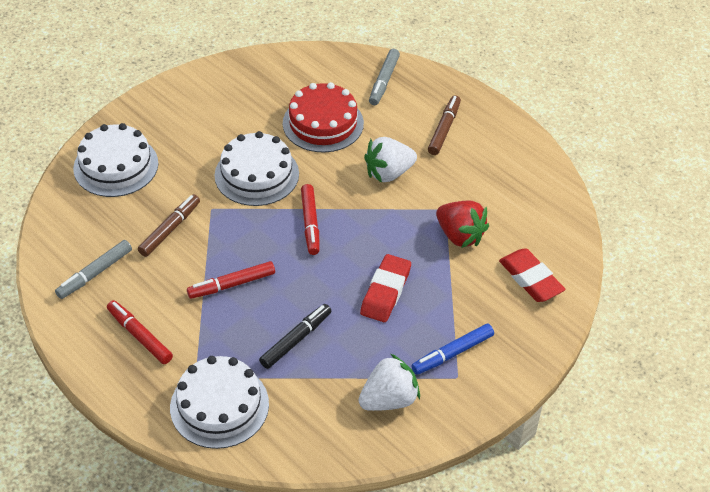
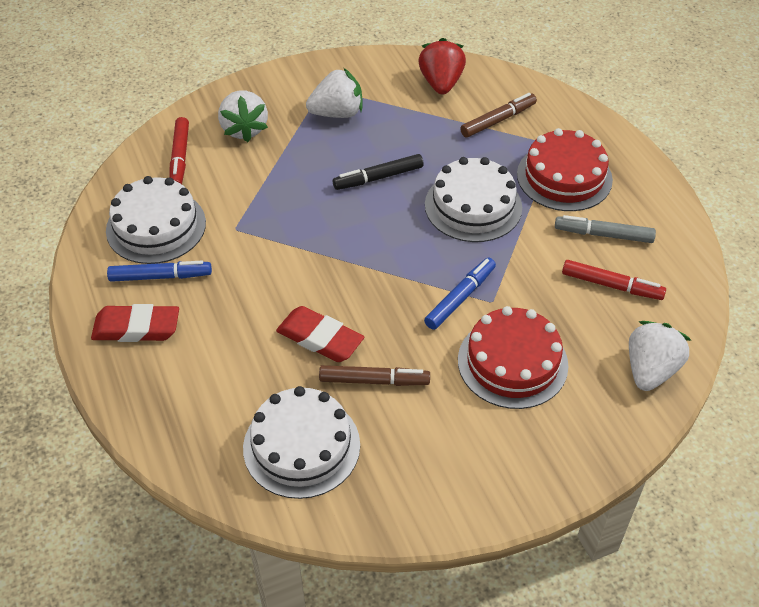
blue marker: [411,324,494,375] = 1 -> [107,261,212,282] [424,258,496,330] = 2
grey marker: [55,240,132,299] [369,49,400,105] = 2 -> [555,215,656,243] = 1
red cake: [283,82,364,153] = 1 -> [458,306,568,409] [517,128,613,211] = 2
red marker: [107,300,173,364] [187,261,275,299] [301,184,320,255] = 3 -> [170,117,189,184] [562,260,666,300] = 2
white strawberry: [358,354,420,411] [364,137,417,183] = 2 -> [218,90,268,142] [306,68,362,118] [629,321,691,391] = 3

